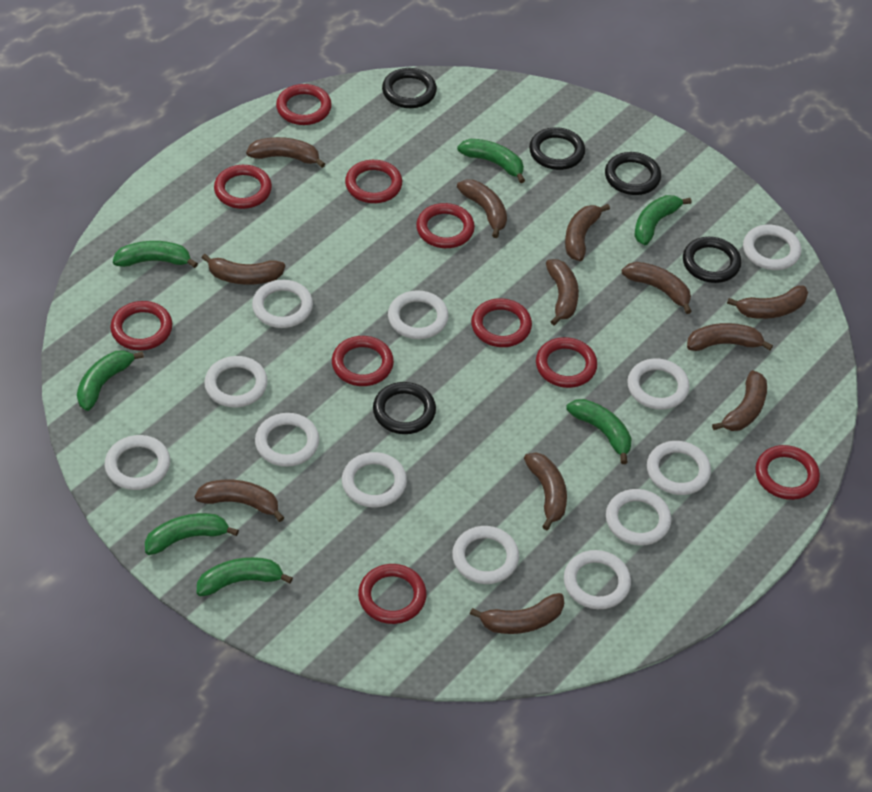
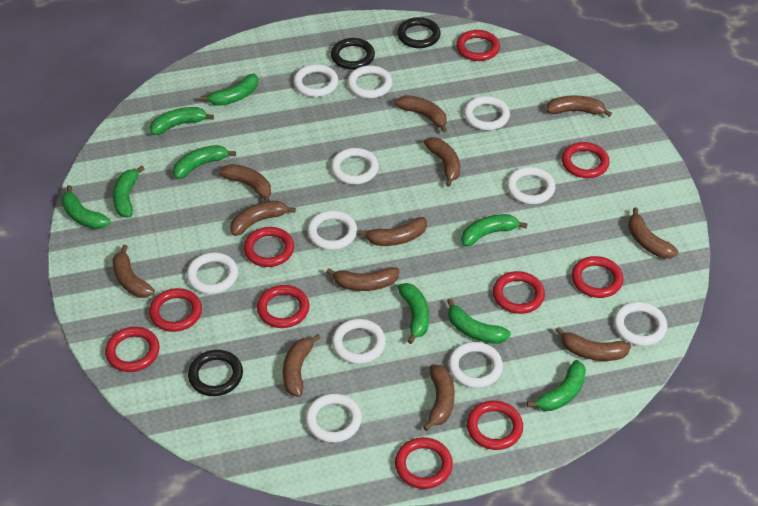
black ring: [373,382,436,434] [382,68,437,108] [529,127,585,170] [605,152,661,195] [683,237,741,283] = 5 -> [188,350,243,396] [331,38,375,70] [397,17,441,48] = 3
green banana: [77,350,144,411] [113,241,198,268] [145,513,239,555] [197,557,293,597] [457,139,525,183] [566,399,632,464] [634,195,692,245] = 7 -> [61,185,110,229] [113,166,145,217] [150,107,214,135] [173,145,236,179] [200,74,258,106] [398,283,429,344] [447,299,511,344] [461,214,527,247] [527,360,586,411] = 9
white ring: [105,435,170,490] [204,356,268,408] [252,280,313,328] [255,413,319,467] [342,452,407,508] [388,290,449,339] [452,526,519,584] [564,550,631,609] [606,489,671,546] [627,359,690,410] [647,441,711,495] [743,225,801,270] = 12 -> [187,252,238,294] [293,64,338,97] [305,394,362,443] [307,210,357,250] [331,148,379,184] [332,319,386,364] [347,65,392,98] [448,342,503,388] [464,96,510,130] [507,167,555,204] [614,302,667,346] = 11

